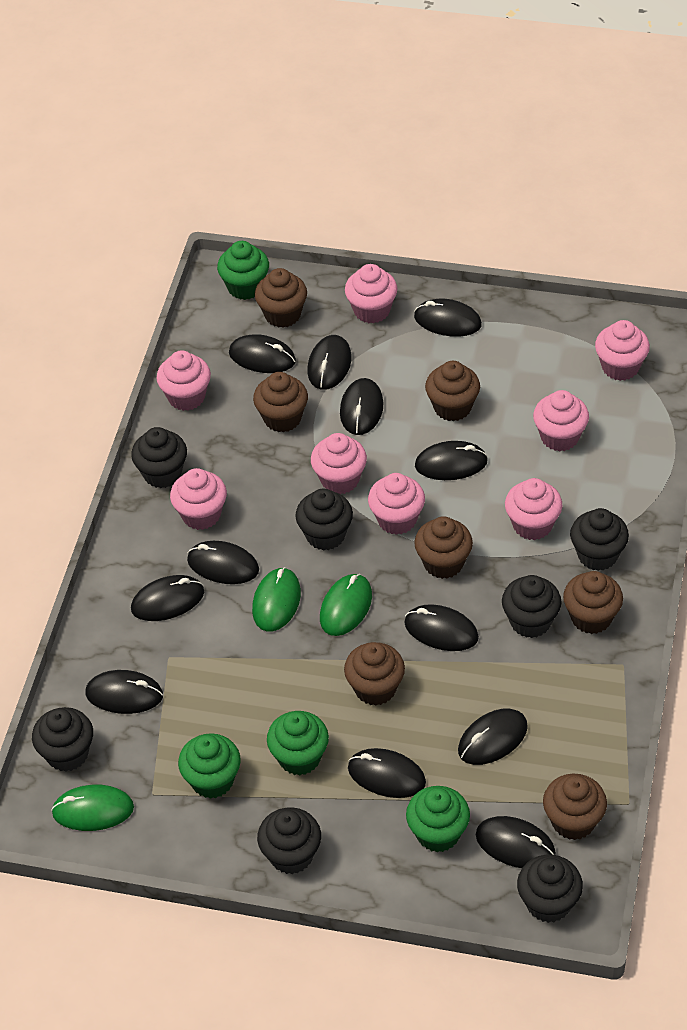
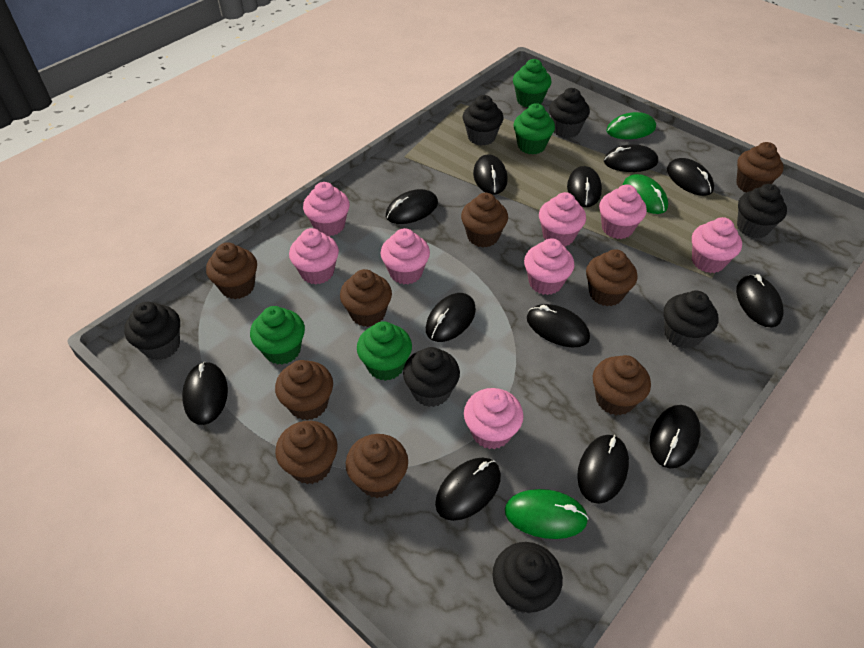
brown cupcake: [253,372,308,432] [255,268,307,328] [344,642,405,706] [414,516,473,579] [425,361,480,422] [543,774,607,840] [563,571,623,634] = 7 -> [206,243,257,299] [275,360,333,420] [275,421,338,484] [340,269,392,327] [346,434,408,498] [461,193,508,248] [586,249,638,306] [593,355,651,415] [736,142,784,193] = 9

